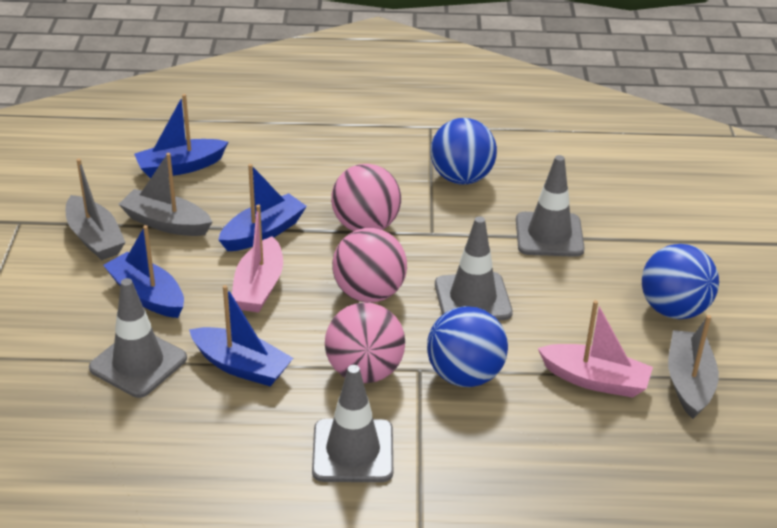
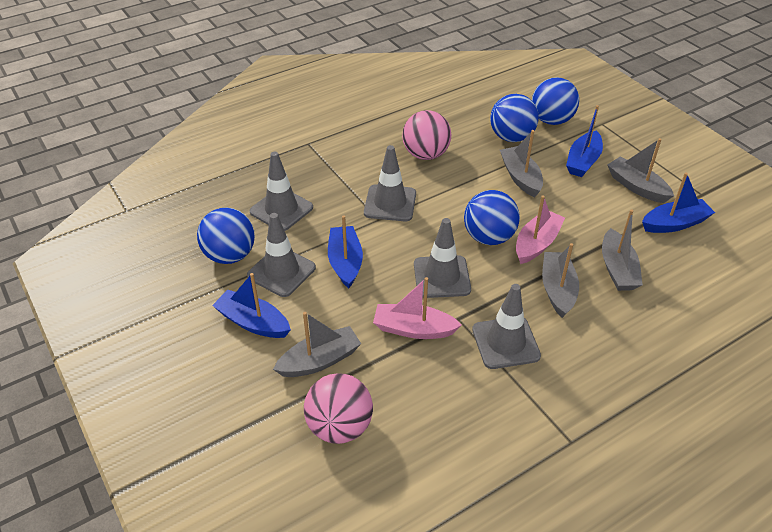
blue ball: [427,306,508,387] [431,118,497,185] [642,244,719,319] = 3 -> [197,208,255,264] [464,190,520,245] [490,94,539,142] [532,77,579,125] = 4
grey boat: [66,158,125,260] [118,153,212,236] [668,315,719,419] = 3 -> [273,312,361,377] [500,130,543,197] [542,243,579,318] [602,209,643,291] [608,138,674,203] = 5
grey traffic cone: [89,278,187,398] [312,365,393,482] [435,216,513,321] [516,155,585,257] = 4 -> [247,213,316,297] [249,152,313,231] [364,145,416,221] [414,218,471,298] [472,284,541,369] = 5
pink ball: [325,302,405,383] [331,164,401,231] [332,228,407,303] = 3 -> [304,373,373,444] [402,110,451,160] = 2

